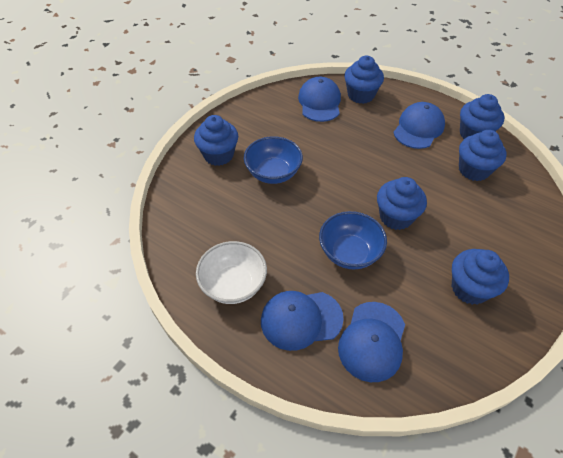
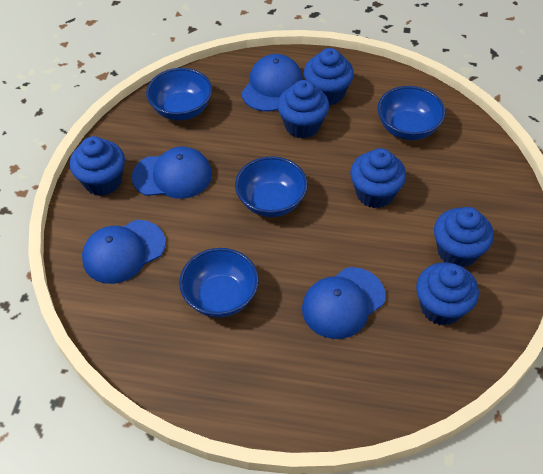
blue bowl: [244,136,303,184] [319,211,387,269] = 2 -> [146,68,212,121] [179,248,259,318] [235,156,308,217] [377,86,445,140] = 4
white bowl: [196,241,267,304] = 1 -> none = 0

